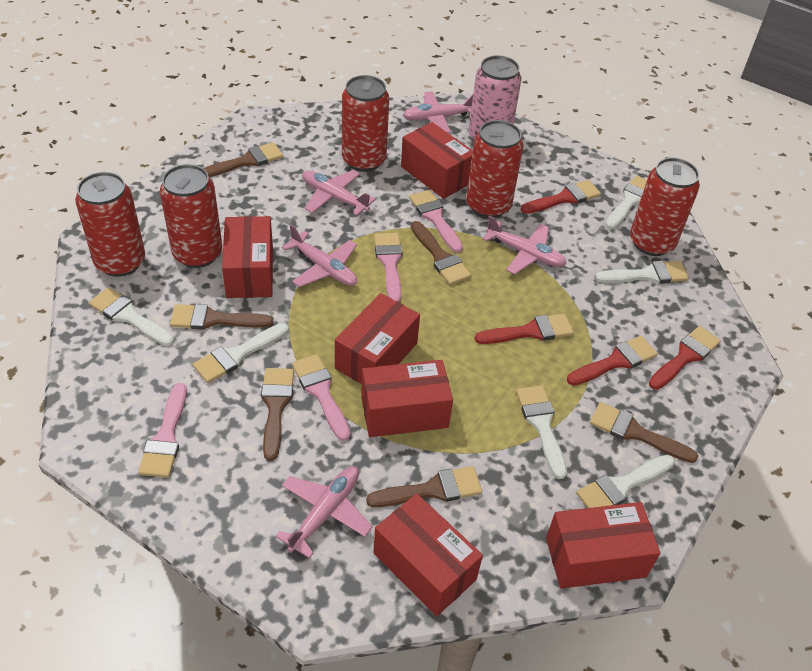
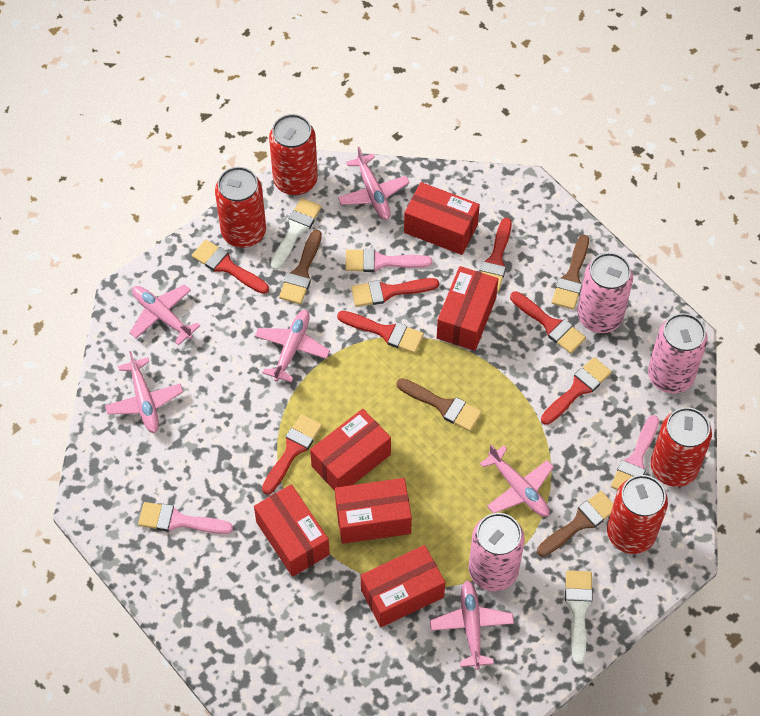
brown brush: [170,304,274,330] [203,142,283,177] [261,368,294,461] [366,466,482,507] [411,221,471,285] [590,402,698,463] = 6 -> [279,229,322,304] [396,378,482,431] [537,491,614,557] [552,235,589,310] = 4
pink brush: [138,383,187,478] [292,354,350,441] [374,233,403,302] [409,190,463,253] = 4 -> [138,502,233,534] [345,249,432,272] [611,415,659,490] = 3
pink can: [469,55,521,141] = 1 -> [468,513,525,591] [577,253,633,333] [648,313,708,394] = 3
pink plane: [275,466,373,559] [282,225,357,287] [302,170,376,216] [403,91,473,133] [482,216,567,274] = 5 -> [105,351,183,433] [129,284,200,345] [255,310,330,383] [338,147,410,220] [430,580,514,670] [480,444,554,517] = 6
red brush: [475,313,574,344] [521,180,601,214] [567,336,658,386] [649,326,721,390] = 4 -> [192,240,269,294] [262,414,322,494] [337,311,424,353] [351,278,439,307] [480,218,512,292] [510,291,586,353] [541,357,612,425] = 7
red can: [75,172,145,277] [160,164,222,268] [342,75,389,172] [466,120,524,218] [630,157,700,256] = 5 -> [215,167,266,248] [269,114,318,195] [607,475,668,554] [651,407,712,487] = 4
white brush: [89,287,174,346] [193,323,289,383] [516,385,567,479] [576,455,675,508] [595,261,689,284] [606,175,647,229] = 6 -> [270,198,321,270] [565,570,593,664] = 2

